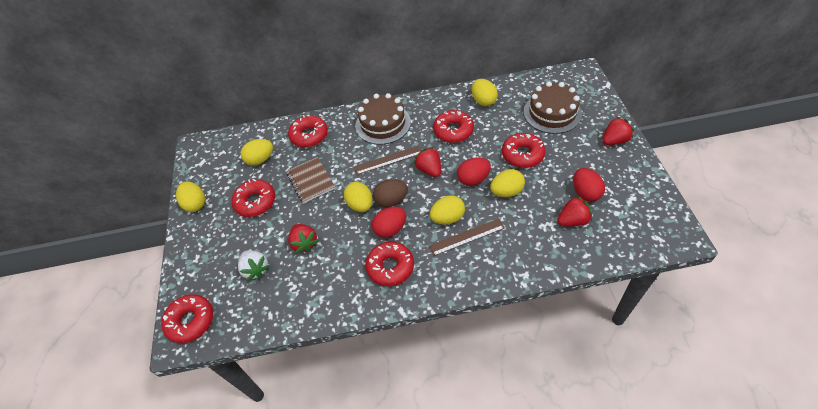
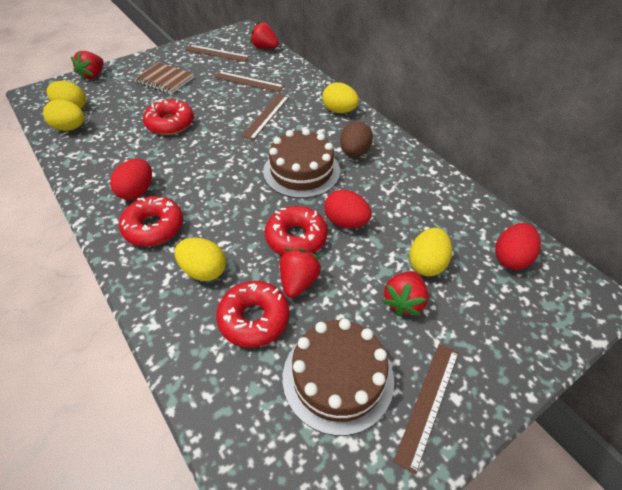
brown ruler: [354,146,421,175] [429,219,505,256] = 2 -> [185,45,250,62] [214,71,284,92] [241,94,289,140] [393,344,459,475] = 4
red donut: [161,294,213,343] [232,179,275,217] [288,114,328,147] [365,242,414,286] [433,110,474,143] [502,133,546,168] = 6 -> [119,196,183,246] [143,99,194,135] [216,281,290,348] [265,206,328,255] = 4
white strawberry: [238,250,270,281] = 1 -> none = 0
yellow egg: [176,182,205,212] [241,139,273,166] [344,182,373,212] [430,195,465,224] [472,79,498,106] [490,169,525,197] = 6 -> [43,99,85,131] [47,81,86,109] [174,238,226,281] [322,83,359,113] [409,228,452,276] = 5

